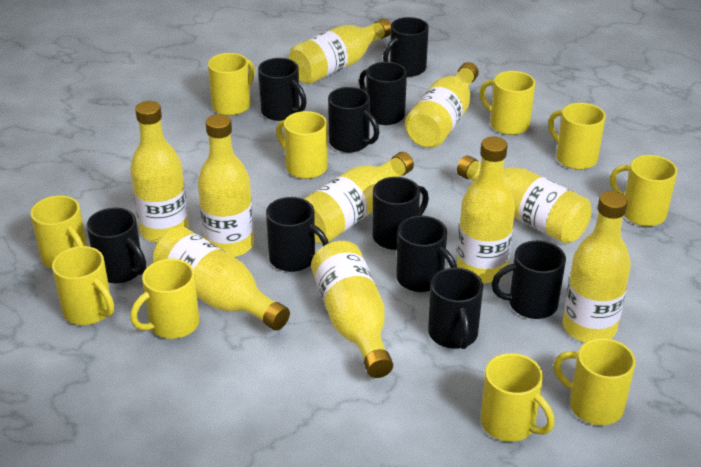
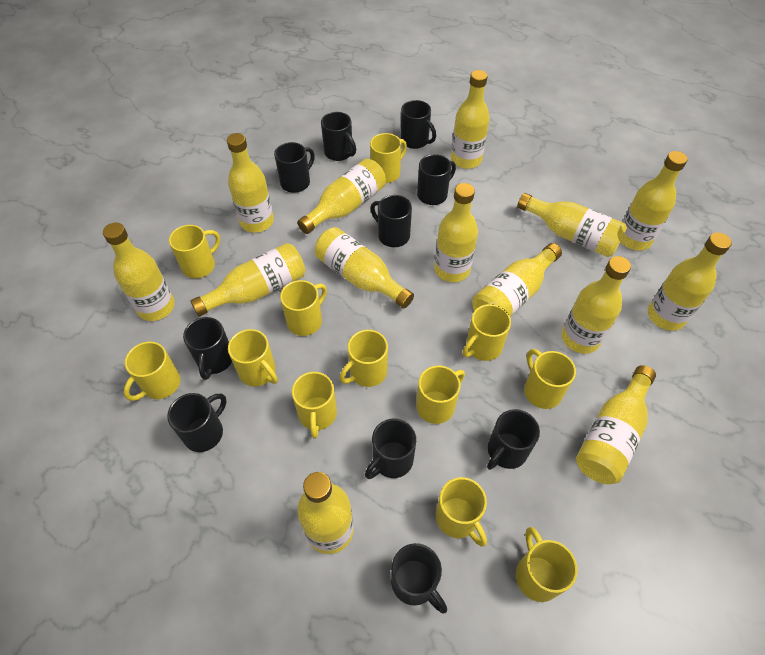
yellow bottle: [130,101,189,243] [153,226,290,330] [198,114,254,258] [289,18,391,84] [304,152,414,244] [311,241,393,378] [405,62,479,148] [457,137,515,283] [457,155,592,244] [563,191,631,343] = 10 -> [103,223,175,321] [190,243,306,317] [227,133,274,233] [297,158,386,234] [297,472,354,554] [315,227,414,308] [434,183,478,282] [451,70,490,169] [472,243,562,317] [517,193,627,257] [562,256,631,354] [576,365,656,484] [621,151,688,251] [648,232,732,331] = 14
yellow mug: [30,196,87,269] [52,246,114,325] [130,259,200,339] [208,53,255,116] [276,111,328,179] [480,71,535,135] [480,353,555,442] [549,103,606,170] [553,338,635,425] [610,155,677,226] = 10 -> [124,342,180,401] [169,225,220,278] [228,329,278,386] [280,280,327,336] [292,372,337,439] [340,330,388,387] [370,133,407,183] [416,365,465,424] [436,477,487,547] [462,304,511,361] [516,527,578,602] [524,349,576,409] = 12

